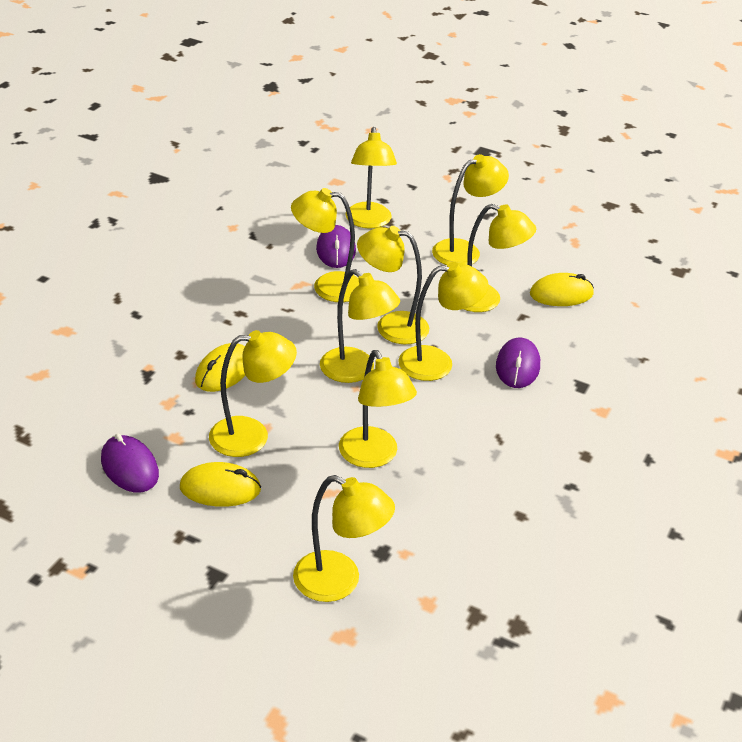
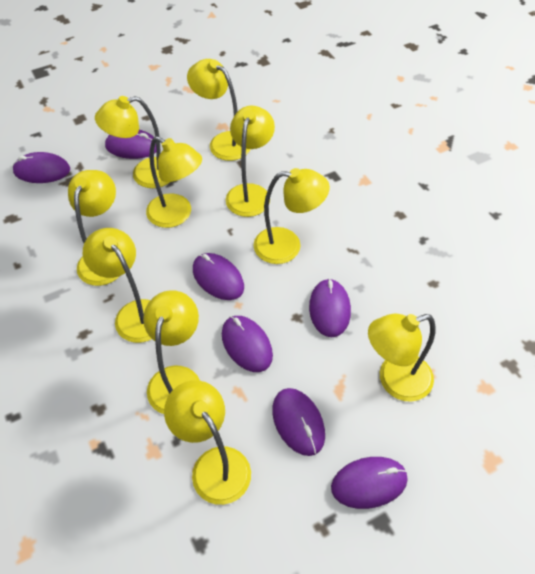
purple mouse: [101,433,159,493] [316,225,356,268] [496,338,540,388] = 3 -> [12,152,70,183] [105,130,156,159] [193,253,244,300] [222,316,273,372] [272,388,325,456] [309,278,351,337] [331,457,408,509] = 7
yellow mouse: [180,462,261,507] [195,343,245,392] [530,273,594,306] = 3 -> none = 0

